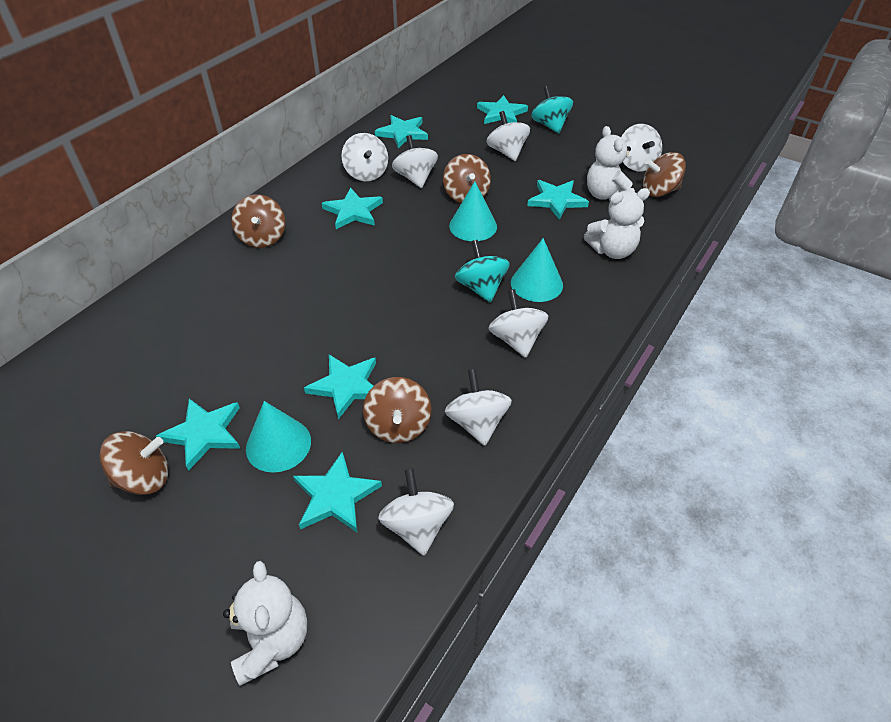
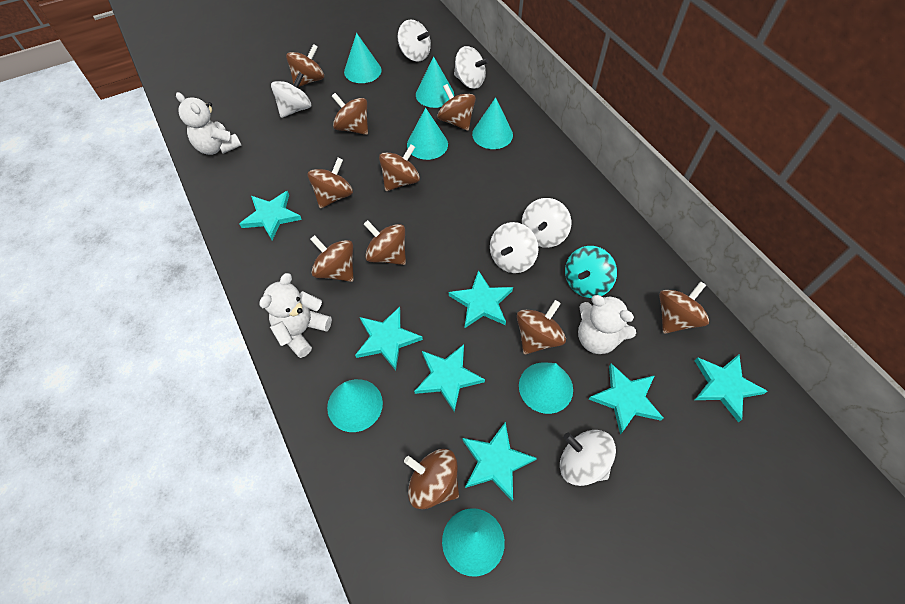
brown spinning top: [99,431,169,495] [231,194,285,248] [363,377,431,443] [443,154,491,203] [643,152,686,197] = 5 -> [286,44,324,87] [308,158,353,209] [310,235,354,282] [332,93,368,135] [364,220,406,265] [379,144,420,191] [404,449,459,509] [437,84,476,131] [517,300,566,354] [659,281,709,334] = 10
turquoise cone: [246,401,311,473] [449,181,497,241] [511,238,563,302] = 3 -> [327,379,383,432] [344,33,382,83] [407,108,448,160] [416,57,454,108] [442,508,505,577] [472,97,513,149] [519,363,573,414] = 7
turquoise spinning top: [455,240,510,303] [531,86,573,134] = 2 -> [565,246,617,298] = 1
white spinning top: [341,133,388,181] [378,468,454,556] [392,135,438,188] [445,369,512,446] [486,111,530,161] [488,289,548,358] [621,124,662,172] = 7 -> [271,72,311,118] [398,19,431,62] [454,46,489,89] [490,222,539,273] [522,198,571,248] [560,430,616,486] = 6

